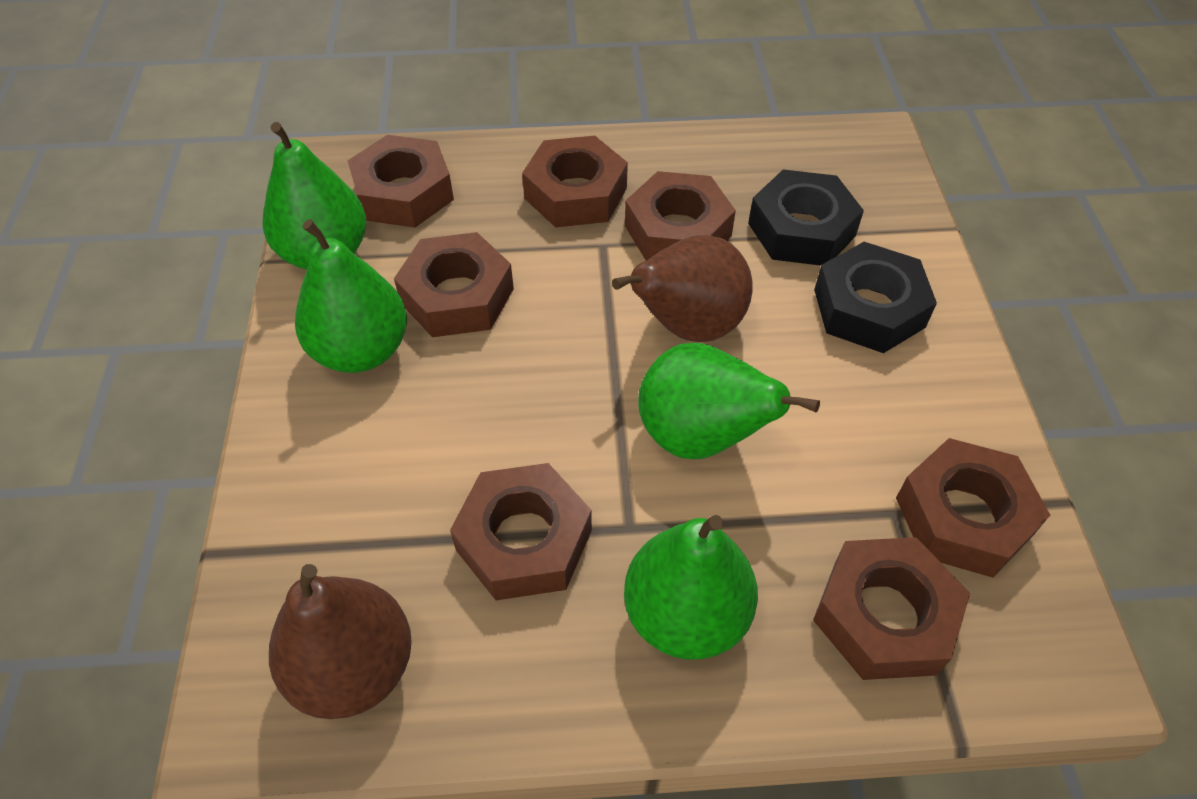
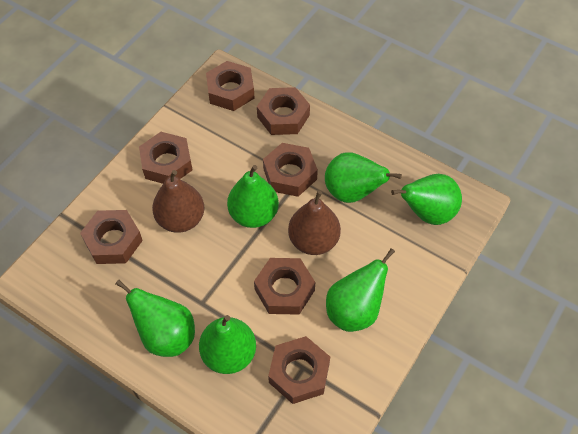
black nut: [748,170,864,266] [814,242,937,353] = 2 -> none = 0
green pear: [263,122,366,270] [295,219,407,373] [624,515,758,660] [638,343,820,459] = 4 -> [115,280,195,357] [199,315,256,374] [227,165,279,228] [325,152,402,203] [326,248,395,332] [391,174,462,225] = 6

